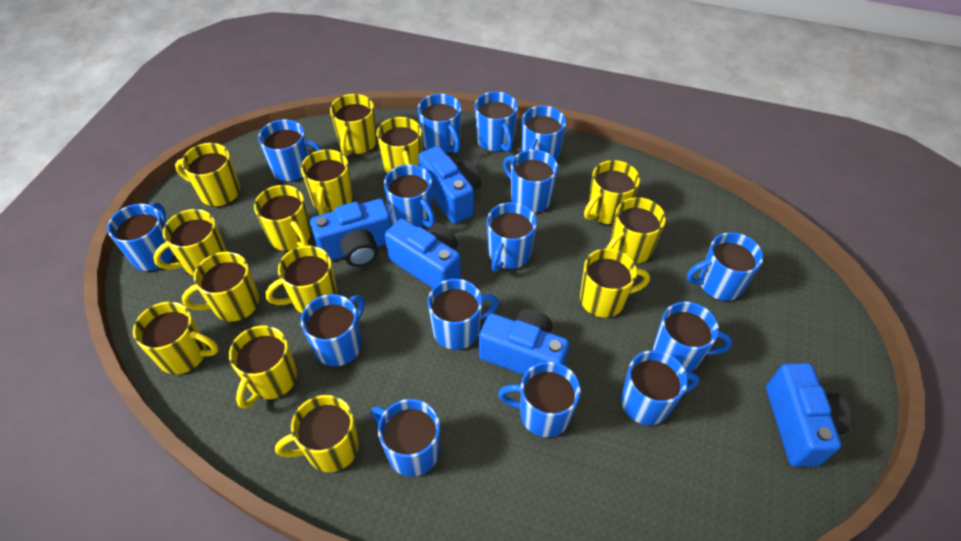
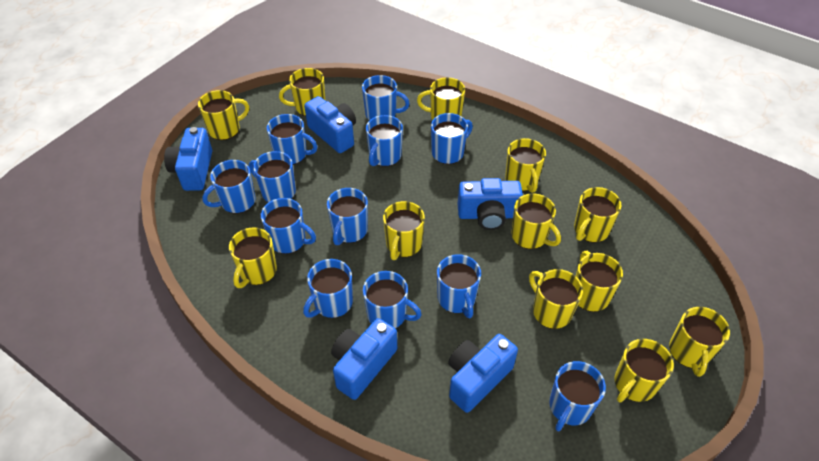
blue mug: [107,202,174,271] [258,119,323,182] [301,294,365,367] [371,399,440,477] [384,164,436,227] [418,94,461,154] [428,279,499,350] [474,91,518,152] [487,202,537,272] [498,362,581,437] [503,149,558,214] [521,106,566,161] [621,350,700,425] [653,301,732,372] [687,232,763,301] = 15 -> [202,160,255,214] [249,151,296,203] [261,198,316,254] [267,114,318,165] [303,259,353,318] [327,188,368,245] [362,75,410,121] [363,271,422,328] [366,115,403,166] [431,113,473,164] [437,254,481,318] [549,361,606,431] = 12
yellow mug: [133,302,219,375] [153,209,227,276] [175,143,240,207] [182,252,259,322] [229,325,297,409] [254,185,311,251] [266,245,337,313] [275,395,359,472] [301,149,353,215] [330,94,377,156] [377,117,422,174] [580,248,650,318] [584,160,640,225] [607,197,666,264] = 14 -> [198,90,249,140] [229,228,277,288] [279,68,325,116] [383,201,425,260] [417,77,465,120] [505,138,546,193] [511,193,561,249] [529,269,583,329] [574,187,621,243] [576,251,623,312] [615,339,674,402] [669,307,730,377] = 12

